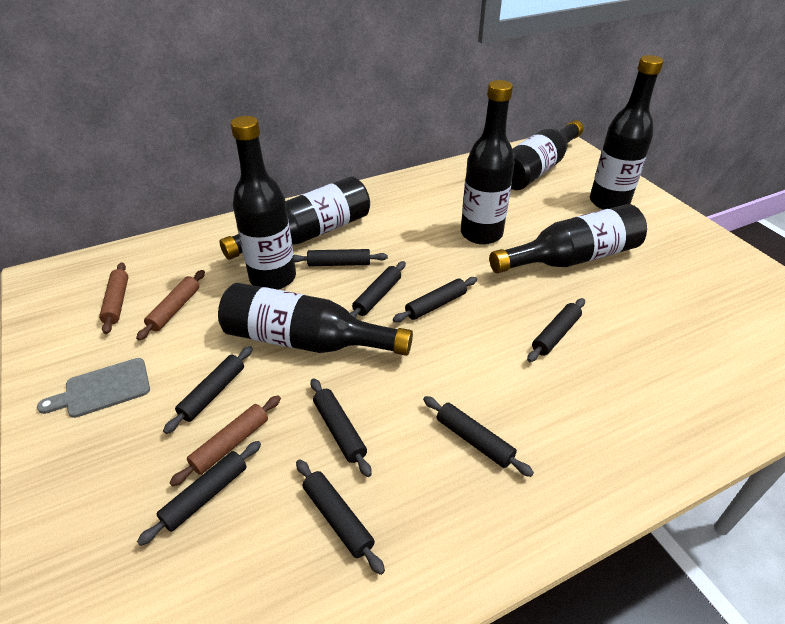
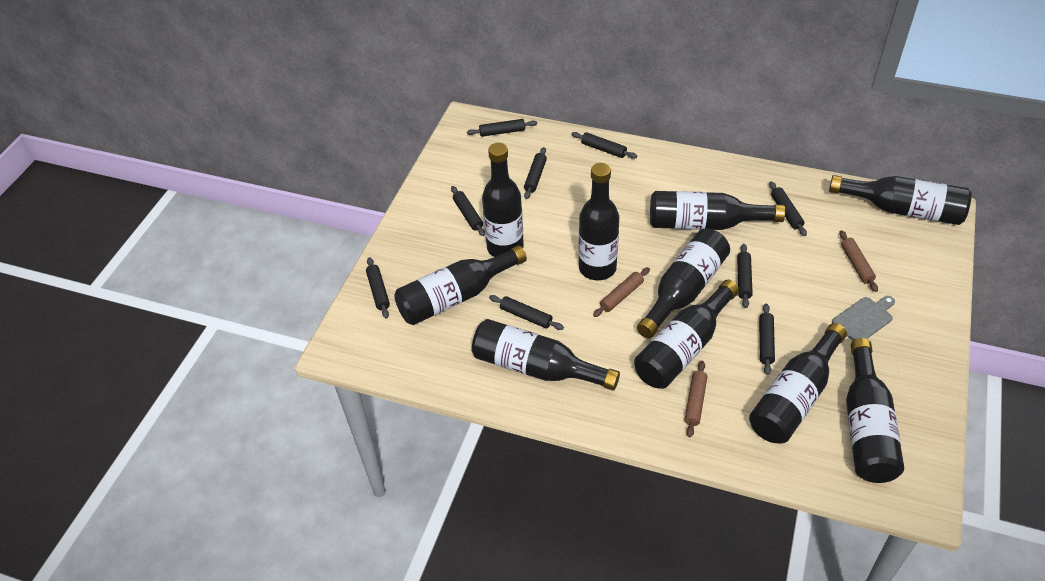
black bottle: [218,283,413,356] [219,176,370,260] [231,116,296,290] [461,80,515,245] [489,204,647,273] [511,120,584,190] [590,55,664,210] = 7 -> [394,245,527,325] [472,319,620,391] [482,143,524,257] [578,163,619,280] [634,280,739,389] [637,228,730,338] [650,191,785,230] [749,323,847,444] [829,175,972,225] [846,338,904,483] = 10

